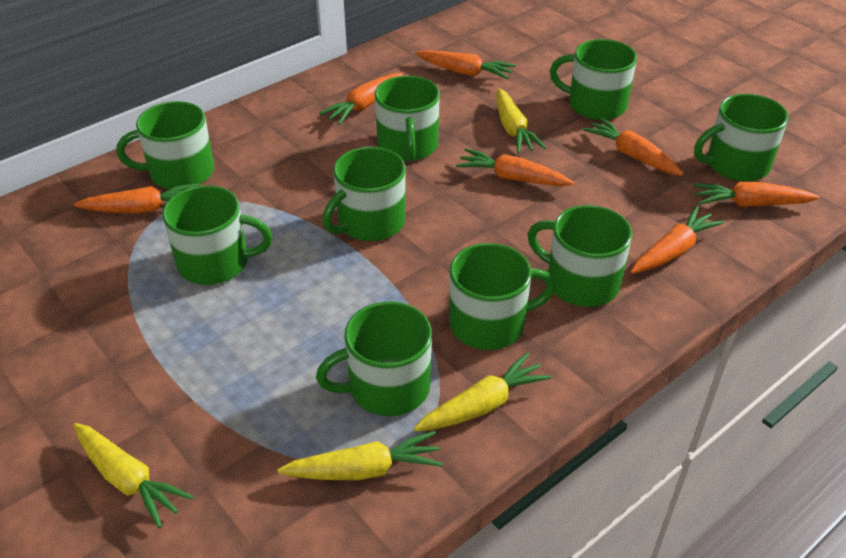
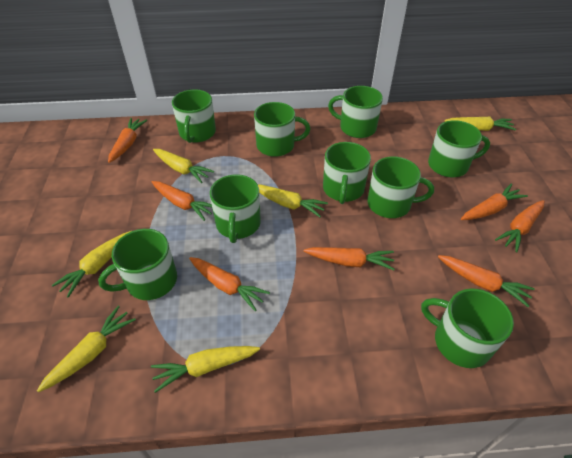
yellow carrot: [74,423,194,528] [277,431,443,480] [414,352,552,431] [496,88,546,153] = 4 -> [37,306,136,392] [52,231,131,298] [151,346,260,393] [153,149,214,183] [258,184,328,217] [445,117,516,131] = 6

